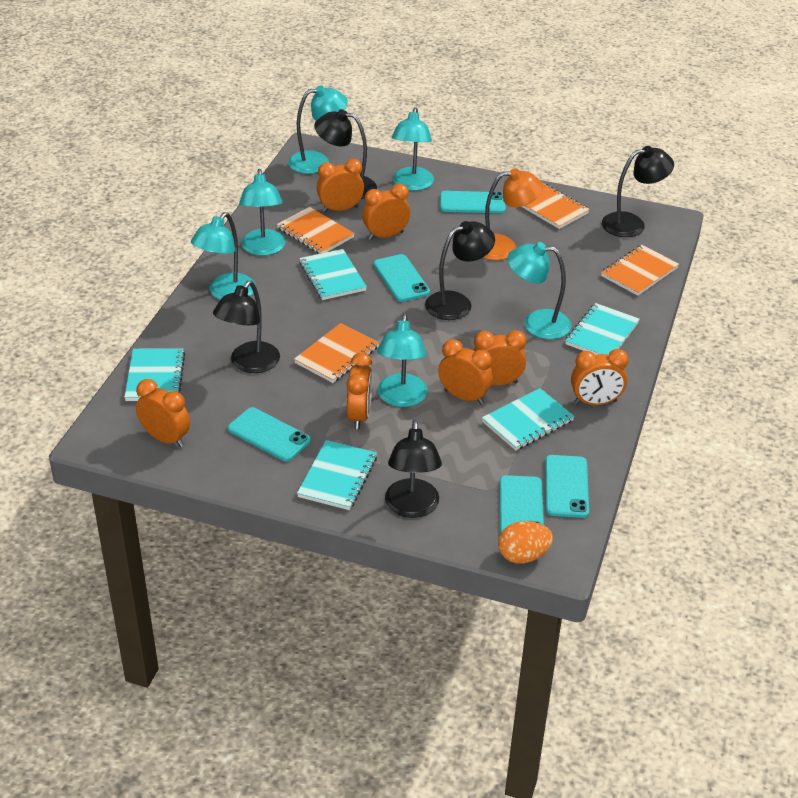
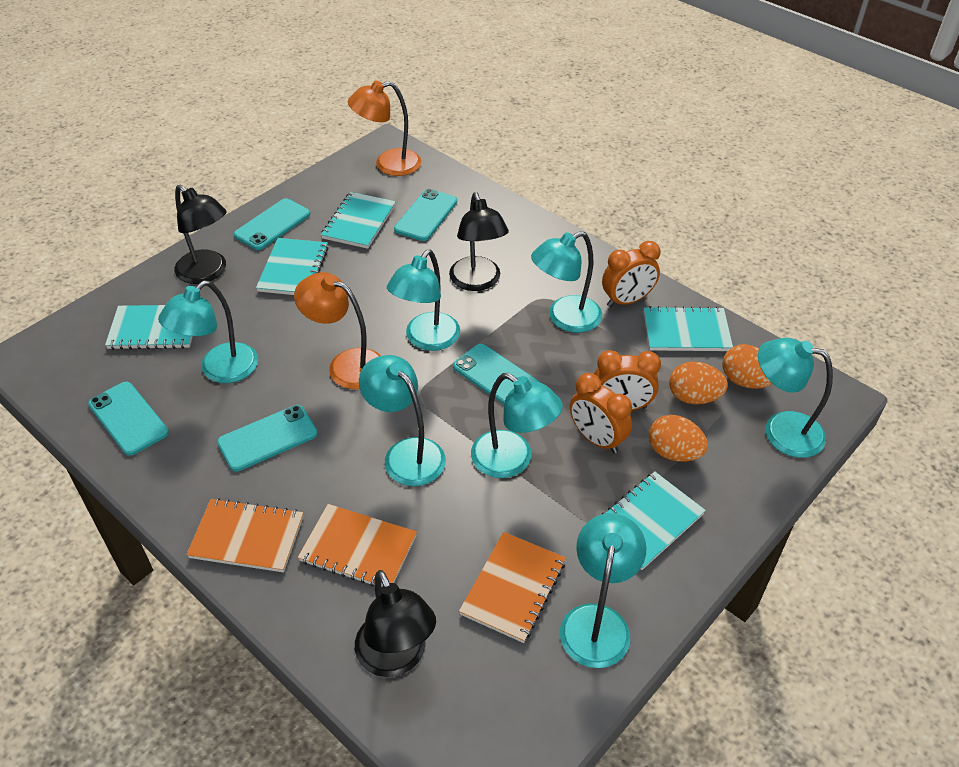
black lamp: [213,281,280,373] [314,109,377,199] [385,420,442,518] [425,221,495,320] [602,146,674,237] = 5 -> [174,185,227,284] [355,570,436,677] [449,192,509,291] = 3
orange clock: [136,379,190,447] [317,159,364,212] [346,353,372,429] [362,184,410,240] [438,339,493,404] [473,330,526,386] [571,349,629,405] = 7 -> [570,373,632,454] [594,350,661,411] [602,241,660,307] = 3
orange egg: [498,521,553,564] = 1 -> [649,415,708,462] [669,362,728,404] [722,344,772,389] = 3
orange lamp: [483,168,543,260] = 1 -> [294,272,381,389] [348,81,421,176] = 2
orange notebook: [277,207,355,254] [294,323,379,383] [521,183,590,229] [601,245,679,296] = 4 -> [187,498,303,572] [298,504,417,588] [459,532,566,643] = 3
turquoise lamp: [191,212,256,300] [239,169,286,256] [288,85,348,174] [377,314,428,407] [392,107,434,191] [507,242,572,339] = 6 -> [158,281,258,383] [359,355,446,486] [387,249,460,351] [471,373,563,478] [531,231,602,333] [560,513,647,668] [758,338,833,458] = 7

